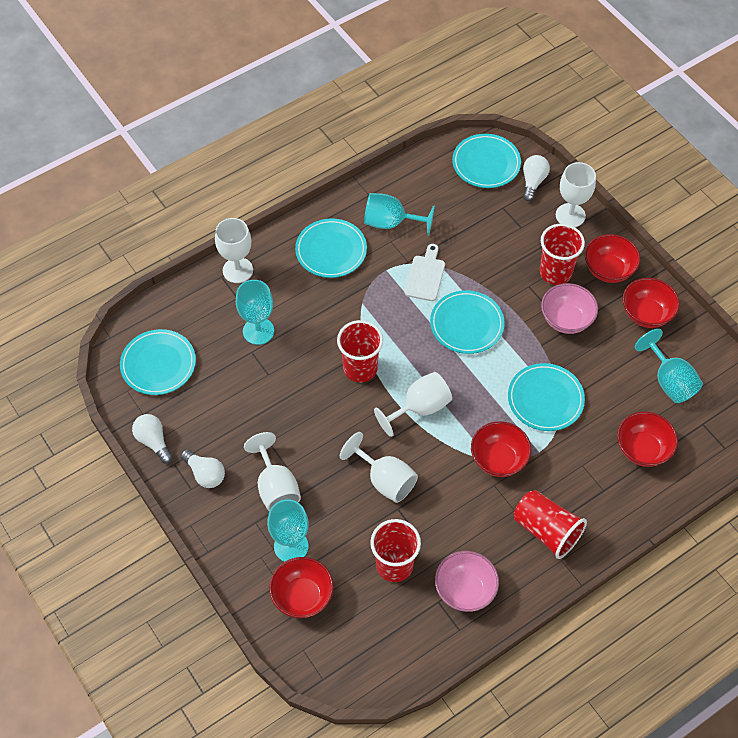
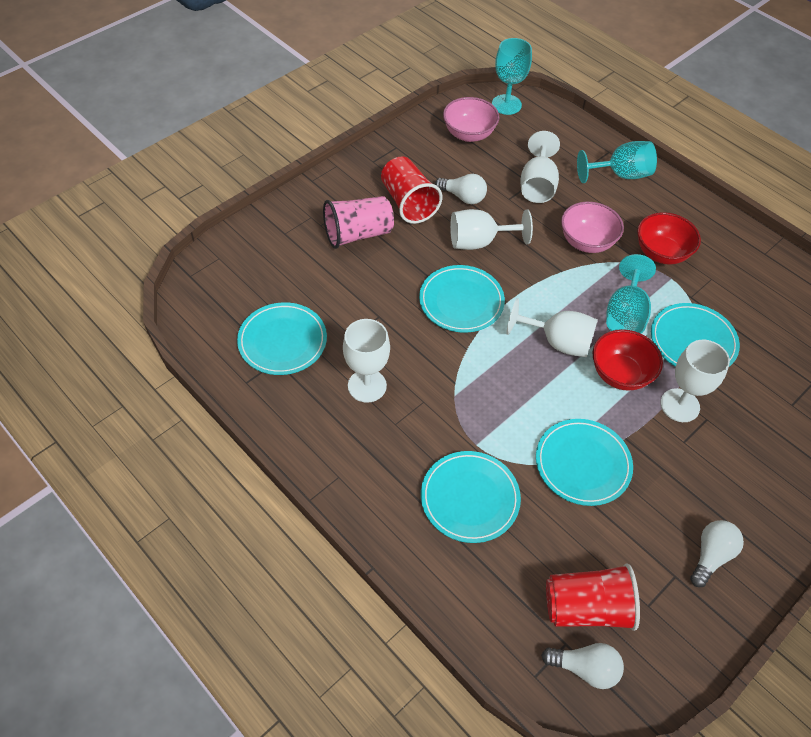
pink cup: none = 0 -> [323,196,394,249] = 1
red bowl: [269,557,334,618] [471,421,531,477] [585,234,640,283] [617,412,678,467] [623,278,680,328] = 5 -> [593,329,663,391] [637,212,701,265] = 2
red cup: [337,320,383,382] [370,519,421,582] [514,490,587,559] [540,223,585,285] = 4 -> [381,157,442,224] [546,563,640,631] = 2
turquoise goblet: [236,280,274,345] [267,500,309,562] [364,193,435,236] [635,329,703,403] = 4 -> [492,38,532,115] [577,141,657,183] [606,254,656,334] = 3
white cutting board: [405,244,445,301] = 1 -> none = 0

